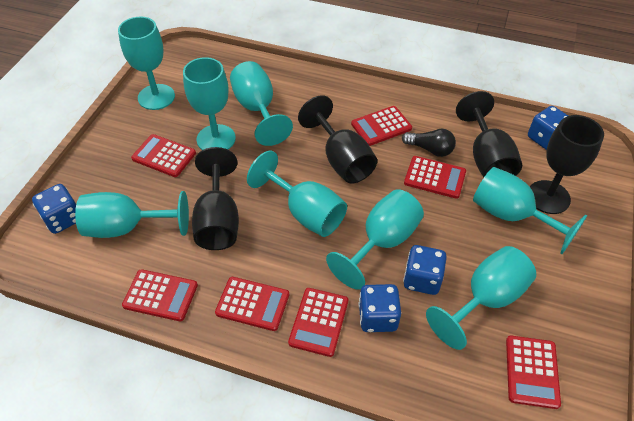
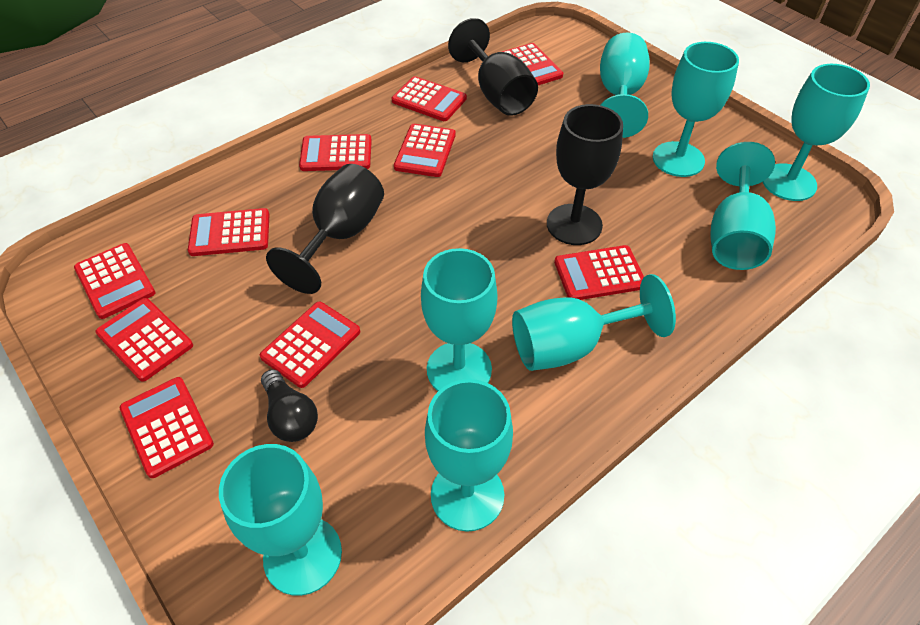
black goblet: [192,147,239,250] [298,95,377,184] [456,91,522,177] [530,115,604,214] = 4 -> [266,164,384,294] [448,18,538,116] [547,104,623,245] = 3
blue dice: [32,184,76,234] [359,284,401,332] [403,245,447,295] [528,106,568,150] = 4 -> none = 0
red calculator: [122,269,198,321] [131,134,196,177] [215,277,289,331] [288,288,348,357] [351,106,412,146] [404,156,466,199] [506,335,561,409] = 7 -> [74,243,156,319] [96,298,193,381] [119,377,214,478] [188,208,270,256] [260,302,360,388] [299,134,372,171] [392,76,467,121] [394,124,456,177] [502,43,563,85] [554,245,644,300] = 10

